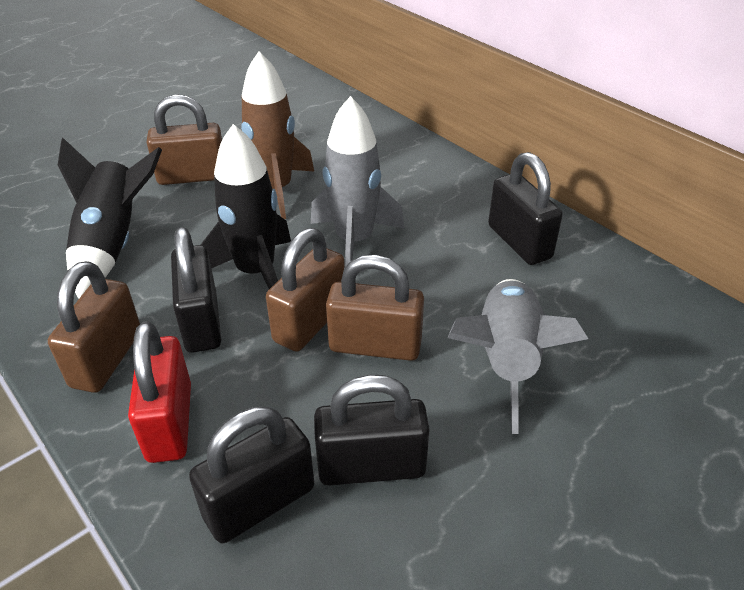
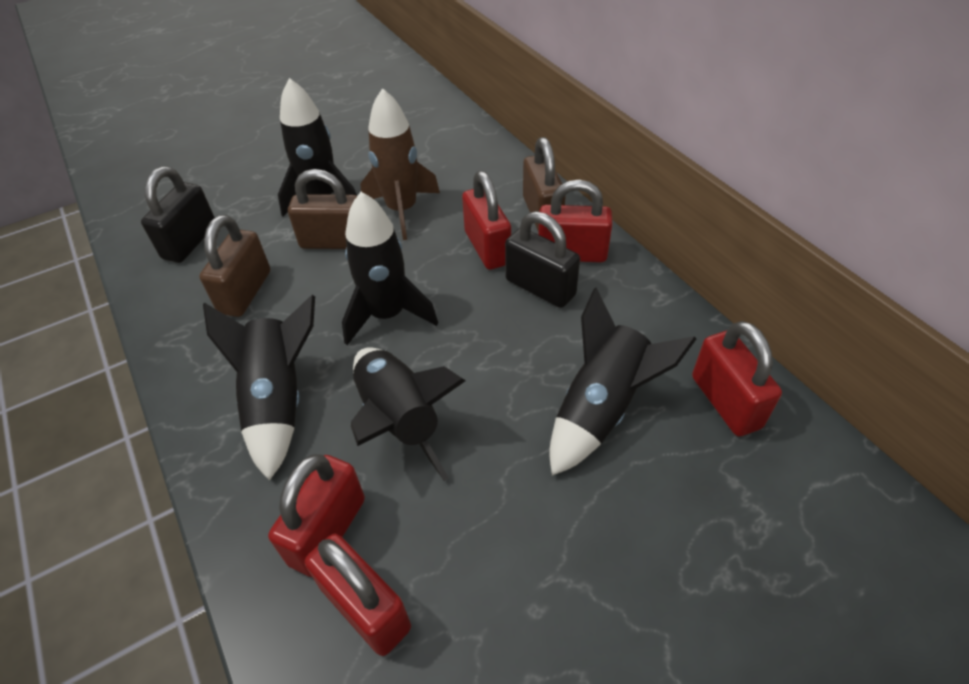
black padlock: [171,227,221,353] [189,407,314,543] [314,374,430,486] [488,152,563,265] = 4 -> [141,166,215,263] [505,211,580,308] = 2
black rocket: [58,137,162,299] [201,124,291,289] = 2 -> [203,295,315,481] [278,78,357,217] [342,192,438,345] [351,347,466,481] [550,287,696,476] = 5
brown padlock: [48,261,140,393] [147,94,222,185] [266,228,345,352] [326,255,424,361] = 4 -> [199,215,270,317] [288,169,357,249] [523,137,566,230] = 3
grey rocket: [311,96,405,266] [448,279,588,434] = 2 -> none = 0
red padlock: [128,321,191,463] = 1 -> [268,454,365,577] [305,534,411,656] [462,171,511,270] [538,180,613,262] [692,321,782,436] = 5

